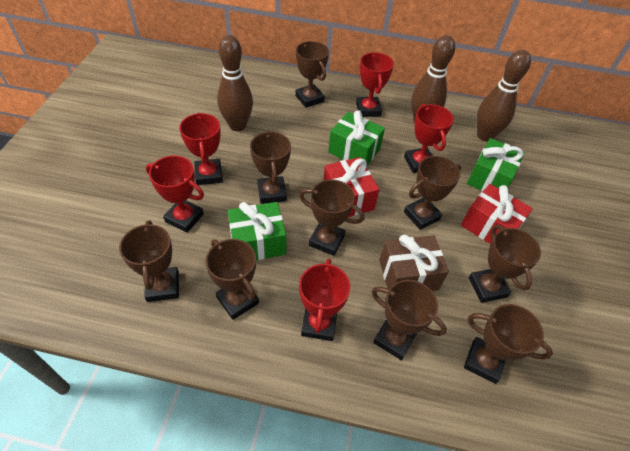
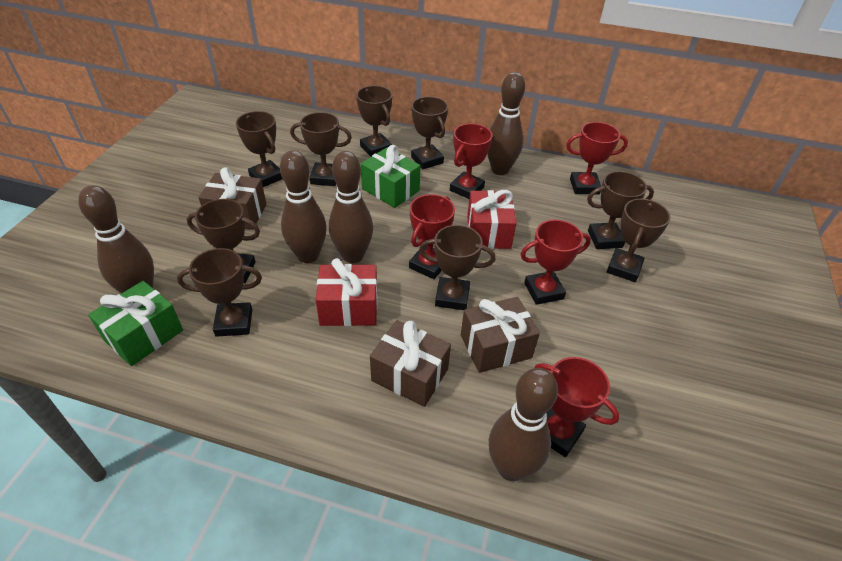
brown bowling pin: [217,35,253,131] [411,35,455,123] [477,50,531,141] = 3 -> [78,185,154,294] [280,150,327,263] [329,151,373,263] [487,72,525,175] [489,368,558,481] = 5
brown gift: [379,234,449,291] = 1 -> [198,167,267,230] [370,320,451,407] [461,297,540,373] = 3
green gift: [228,202,286,260] [328,110,385,165] [467,138,525,191] = 3 -> [88,281,183,366] [361,145,421,208] = 2

